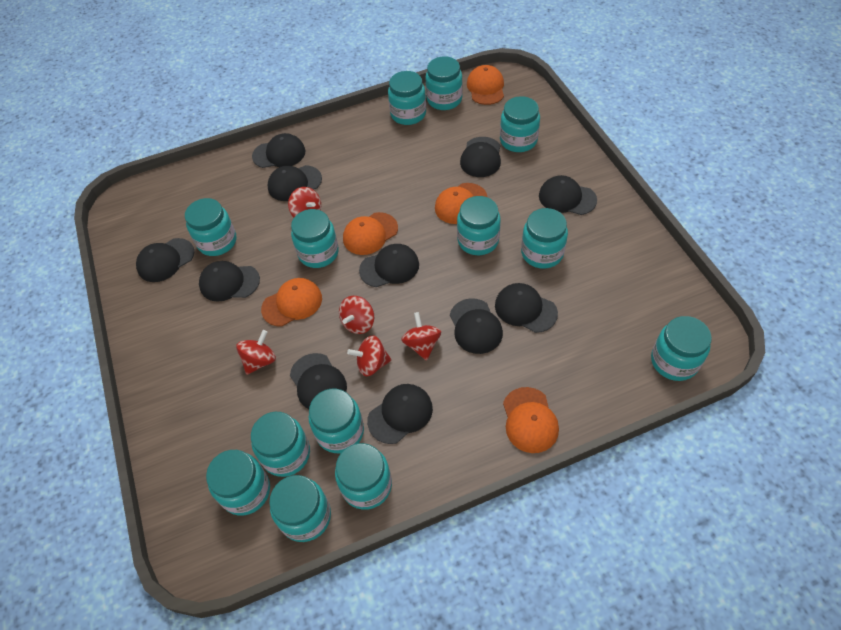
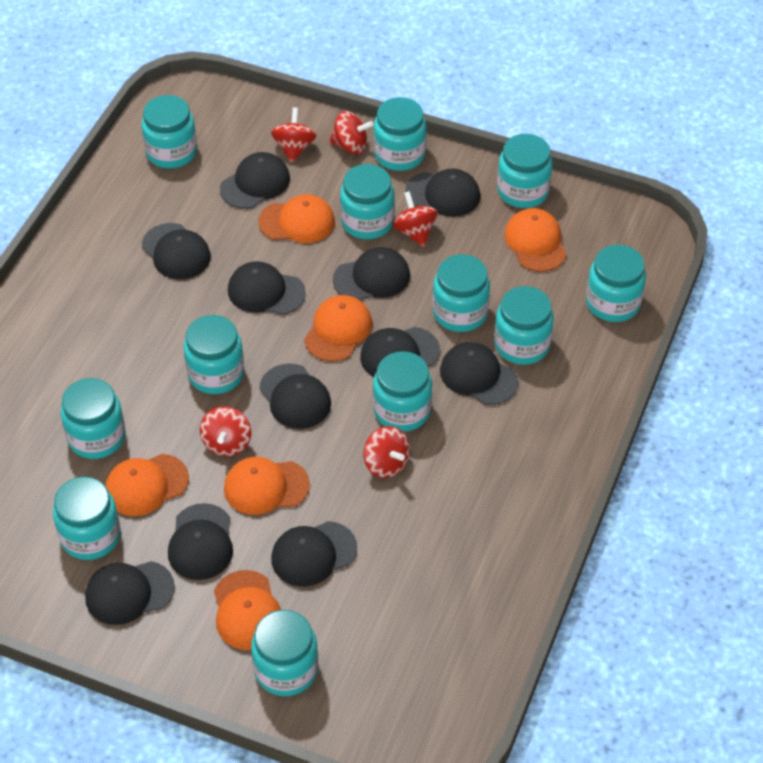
orange cap: [261,278,322,327] [343,212,398,255] [435,183,487,224] [467,65,504,105] [503,387,559,453] = 5 -> [105,454,189,516] [214,570,281,650] [224,457,310,515] [258,194,335,243] [304,295,372,362] [504,208,567,272] = 6
turquoise jar: [185,198,236,256] [206,450,270,515] [251,412,310,477] [269,475,331,542] [291,209,339,268] [309,389,364,453] [335,443,392,510] [388,71,426,125] [425,56,463,110] [457,196,500,255] [500,96,540,152] [521,208,568,269] [651,316,712,381] = 13 -> [53,477,121,560] [61,378,126,459] [141,95,197,169] [184,315,244,394] [251,610,318,696] [340,164,395,239] [373,97,427,171] [373,351,432,432] [433,254,490,332] [494,286,554,365] [497,134,553,208] [586,245,646,322] = 12

